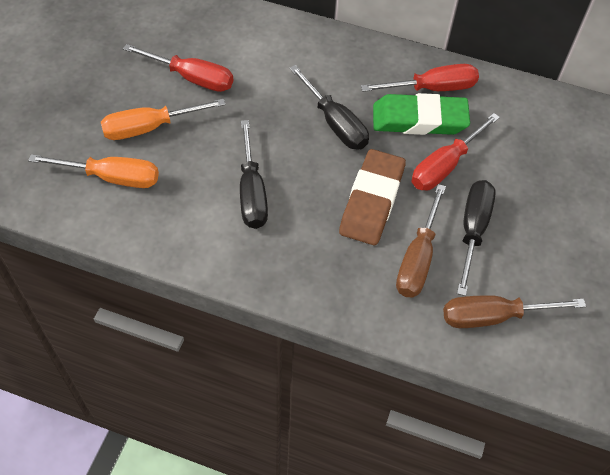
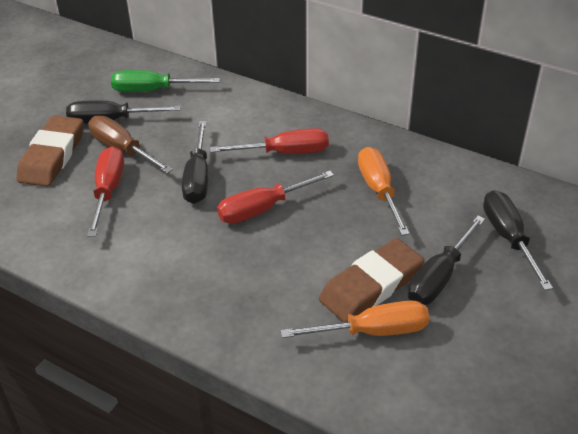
black screwdriver: [240,120,268,229] [289,65,369,150] [457,180,496,296] = 3 -> [66,100,180,124] [182,121,208,204] [408,216,485,305] [483,190,553,291] = 4
brown eraser: [339,149,406,245] = 1 -> [17,115,83,187] [319,238,424,322] = 2
brown screwdriver: [396,184,446,298] [443,295,586,328] = 2 -> [88,116,173,173] = 1
green eraser: [373,93,470,135] = 1 -> none = 0
green screwdriver: none = 0 -> [111,70,220,92] = 1

